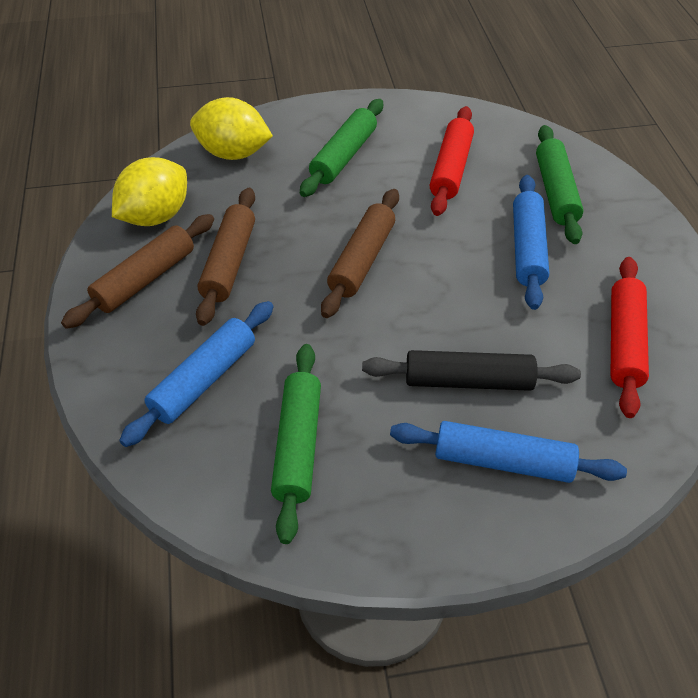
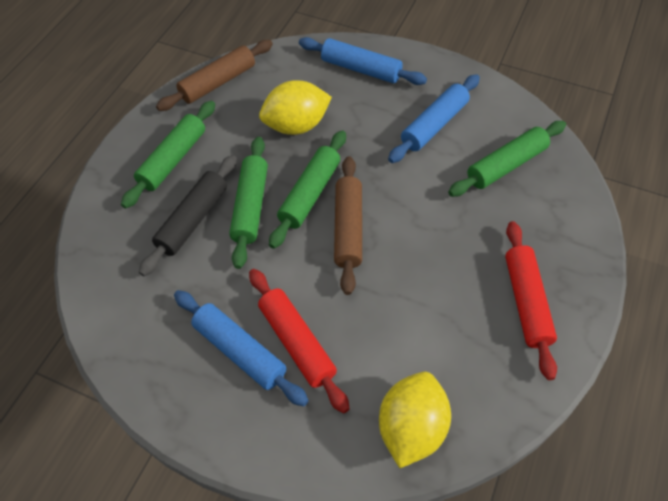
brown rolling pin: [61,214,214,329] [196,188,255,326] [321,189,399,318] = 3 -> [156,40,273,111] [334,156,362,295] = 2
green rolling pin: [271,344,321,544] [300,99,383,197] [536,125,584,244] = 3 -> [121,101,215,209] [229,137,268,269] [269,130,346,249] [448,121,566,197] = 4

